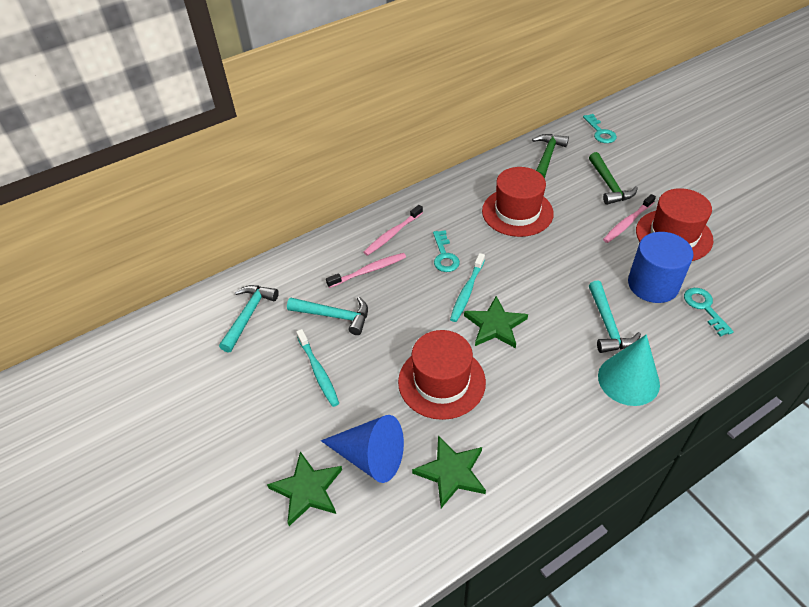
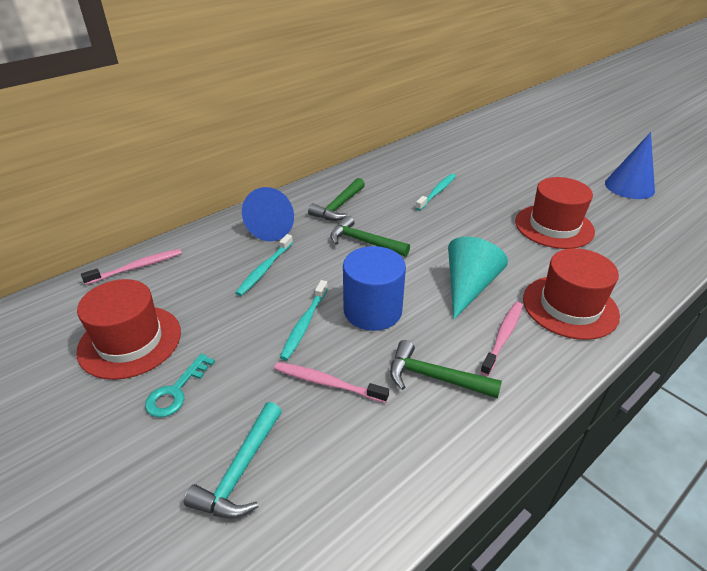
blue cone: [321,415,404,483] = 1 -> [242,187,294,241] [605,132,655,199] = 2
green hammer: [532,134,569,178] [589,152,638,205] = 2 -> [308,178,365,221] [330,215,410,257] [390,340,502,398] = 3
green star: [267,451,342,526] [412,436,486,508] [464,296,528,348] = 3 -> none = 0
turquoise hammer: [219,285,279,353] [287,297,368,335] [589,280,641,353] = 3 -> [184,402,282,519] = 1
turquoise key: [433,230,460,272] [583,114,617,143] [684,288,734,337] = 3 -> [145,354,215,417] = 1
turquoise toothbrush: [296,329,339,407] [450,253,485,322] = 2 -> [235,234,293,296] [280,280,328,360] [415,174,456,211] = 3

